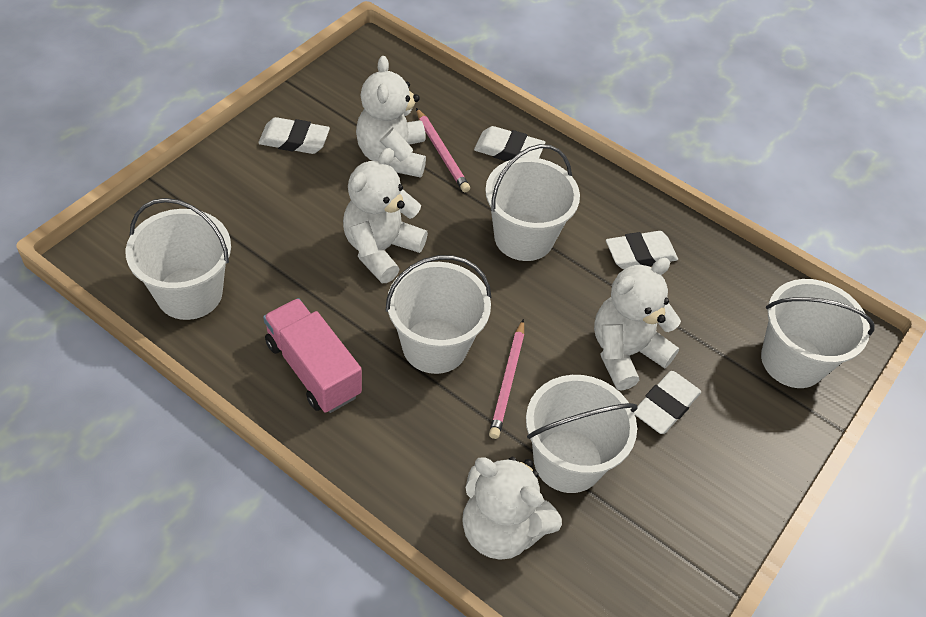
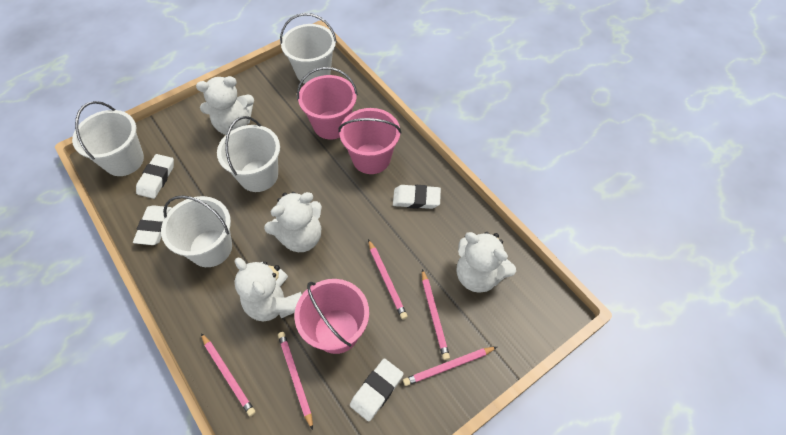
pink bucket: none = 0 -> [294,279,369,354] [297,67,358,139] [338,108,402,174] = 3
pink pencil: [416,108,470,192] [489,319,524,439] = 2 -> [201,333,255,416] [278,332,313,430] [368,239,408,320] [403,347,497,386] [422,269,450,360] = 5
pink truck: [263,298,362,413] = 1 -> none = 0
white bucket: [126,198,231,320] [386,255,491,374] [485,144,580,261] [526,375,638,493] [761,279,874,388] = 5 -> [72,101,144,176] [161,195,232,267] [217,116,280,192] [280,13,337,84] = 4

